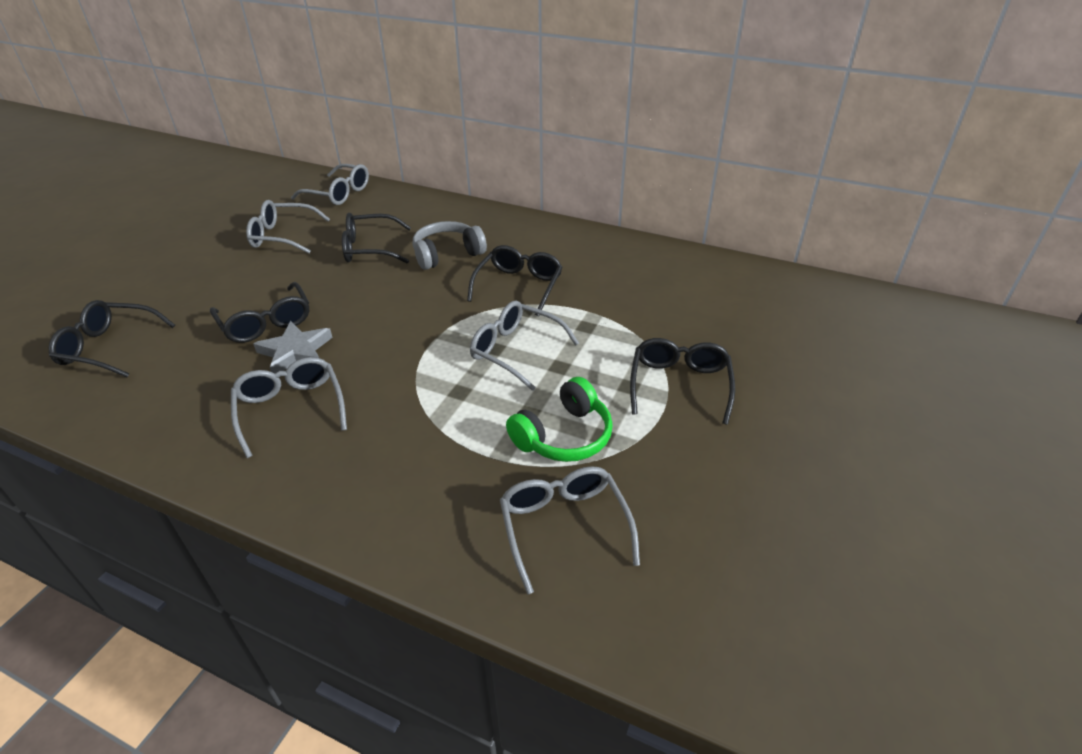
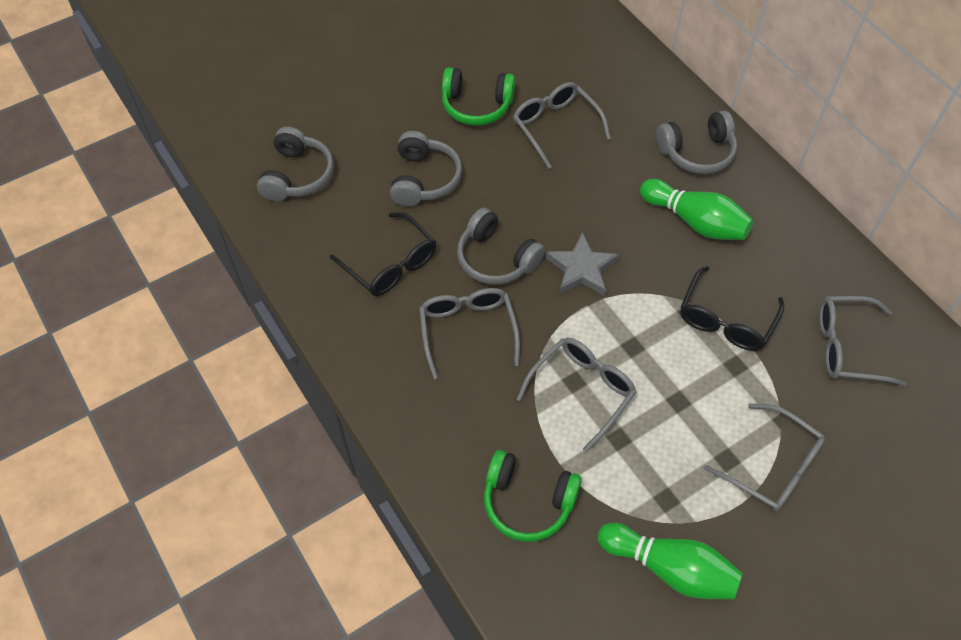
black glasses: [48,300,175,377] [210,282,309,343] [342,213,411,263] [467,245,562,316] [630,338,735,425] = 5 -> [330,212,436,296] [680,266,784,351] = 2
green bowling pin: none = 0 -> [598,523,743,599] [640,179,753,240] = 2
green headphones: [506,377,613,462] = 1 -> [442,67,515,125] [484,450,582,542] = 2
grey headphones: [413,221,487,270] = 1 -> [257,127,334,201] [390,131,462,206] [457,208,545,285] [656,110,737,174] = 4

